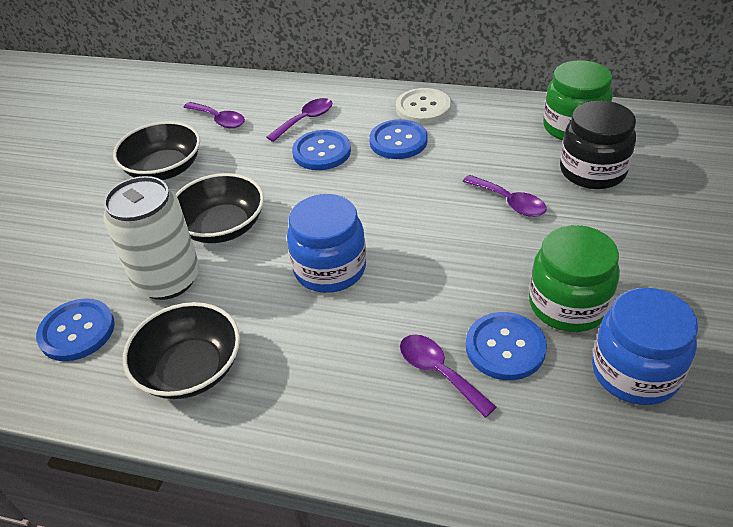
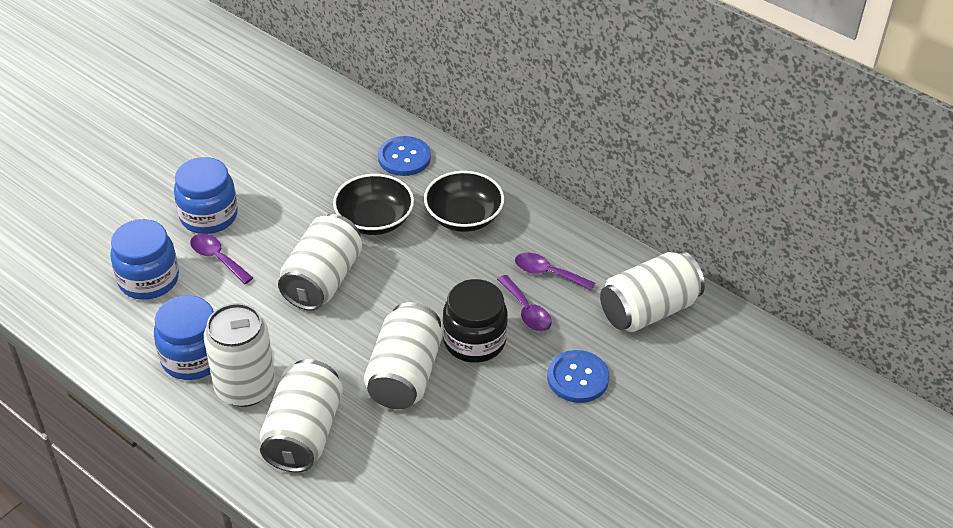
black bowl: [113,121,200,180] [123,302,240,399] [175,173,264,243] = 3 -> [333,174,414,235] [424,171,504,232] = 2
blue button: [36,298,115,361] [292,130,351,170] [369,119,428,159] [466,312,547,380] = 4 -> [378,136,431,176] [547,350,609,403] = 2
blue jar: [287,194,366,293] [592,288,698,405] = 2 -> [110,219,179,300] [154,295,213,380] [174,157,238,234] = 3
green jar: [529,225,620,332] [543,60,613,141] = 2 -> none = 0
purple spoon: [183,102,245,128] [267,98,333,142] [400,334,497,418] [462,175,547,217] = 4 -> [190,233,253,284] [497,275,552,332] [515,253,595,291] = 3
white button: [396,88,451,124] = 1 -> none = 0
white can: [104,176,199,300] = 1 -> [204,303,275,407] [260,359,343,473] [278,214,362,311] [364,302,442,409] [600,251,705,332] = 5

